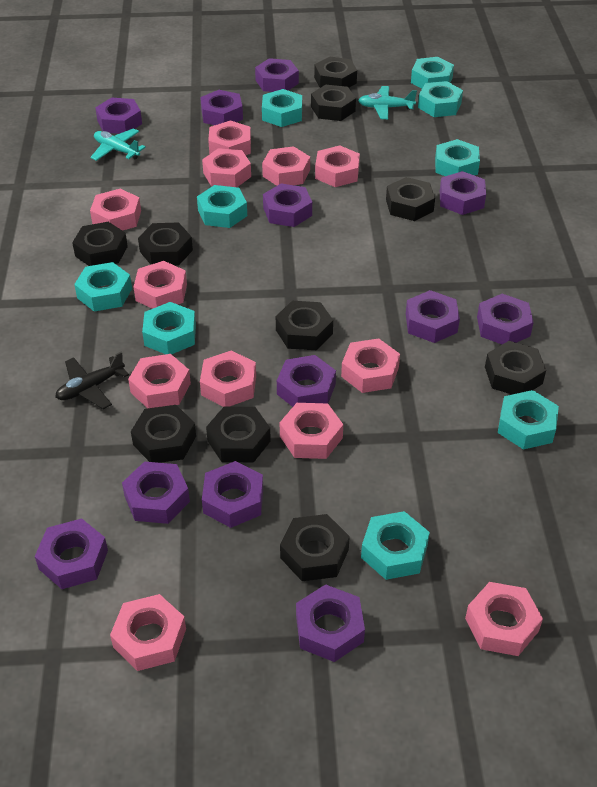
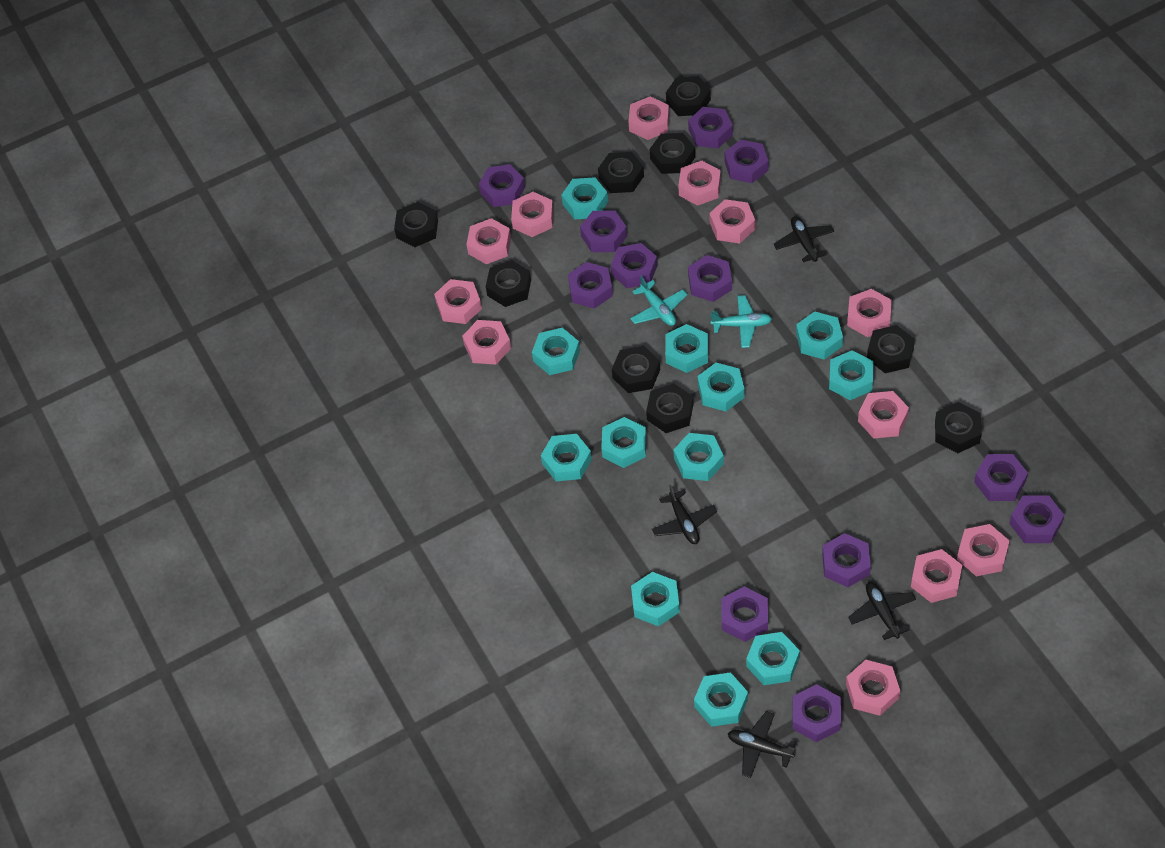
black nut: [72,222,128,266] [131,405,196,463] [138,222,193,266] [206,407,271,462] [276,301,333,350] [280,514,350,581] [311,85,356,121] [314,57,357,88] [386,177,435,221] [485,341,546,394] = 10 -> [394,202,438,247] [486,260,531,307] [598,152,644,193] [612,346,660,393] [646,383,693,433] [649,133,695,174] [666,76,711,116] [867,325,915,373] [935,402,981,453] = 9
black plane: [55,352,129,409] = 1 -> [652,485,717,544] [728,711,796,778] [774,216,834,262] [848,582,916,640] = 4
turquoise nut: [74,262,132,312] [142,302,196,354] [197,185,247,228] [262,89,302,127] [361,511,430,580] [411,57,454,89] [418,81,463,117] [435,139,480,176] [498,390,559,450] = 9 -> [532,328,580,375] [541,434,592,481] [561,177,608,220] [601,417,646,468] [631,572,680,626] [665,324,708,373] [673,433,724,481] [694,672,748,727] [697,363,745,411] [746,632,800,685] [796,311,843,360] [829,350,874,400] = 12

